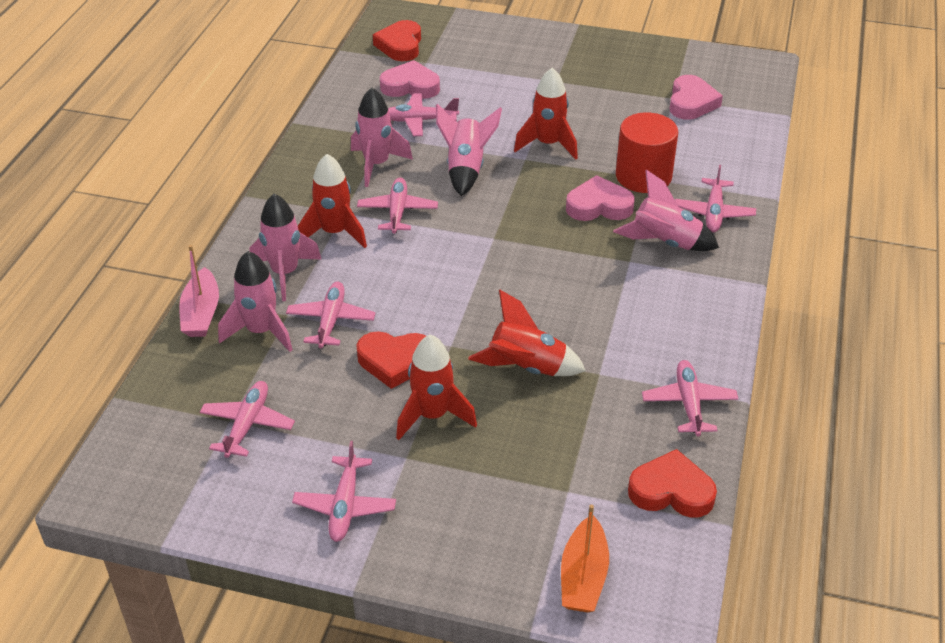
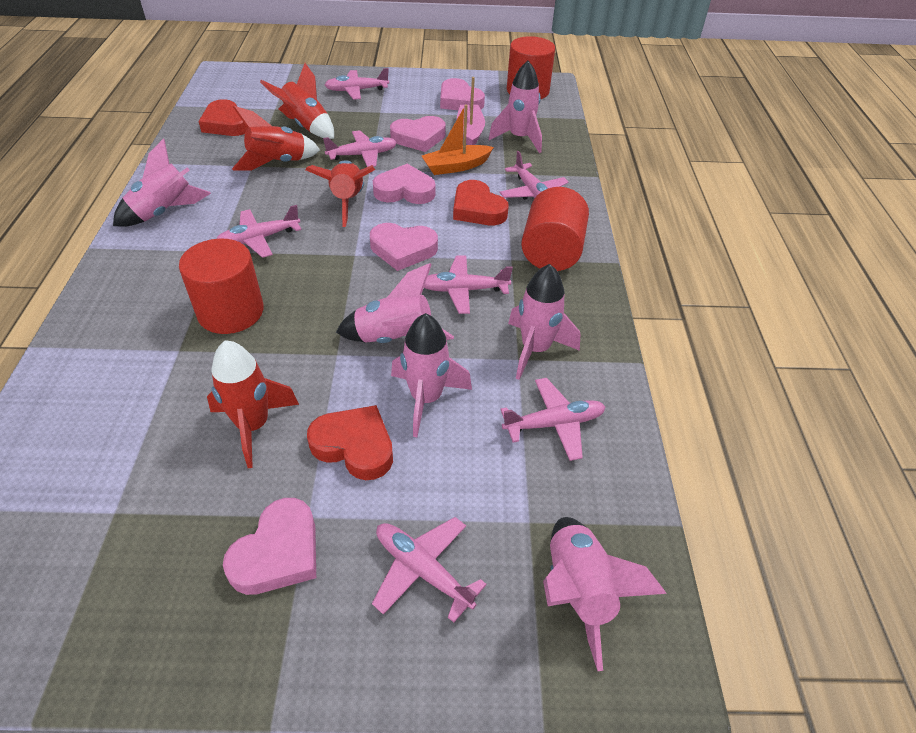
pink heart: [380,60,440,99] [566,175,635,221] [670,75,723,120] = 3 -> [223,498,316,595] [370,223,438,271] [373,164,435,204] [390,116,446,152] [440,78,485,110] = 5
pink rocket: [218,251,293,352] [250,194,322,301] [351,87,413,187] [436,104,502,196] [613,170,719,251] = 5 -> [113,139,211,227] [336,263,454,343] [391,313,472,437] [489,61,542,153] [508,264,580,380] [543,517,667,671] = 6
red cylinder: [616,112,678,193] = 1 -> [179,238,264,334] [507,36,555,99] [521,187,589,271] = 3

